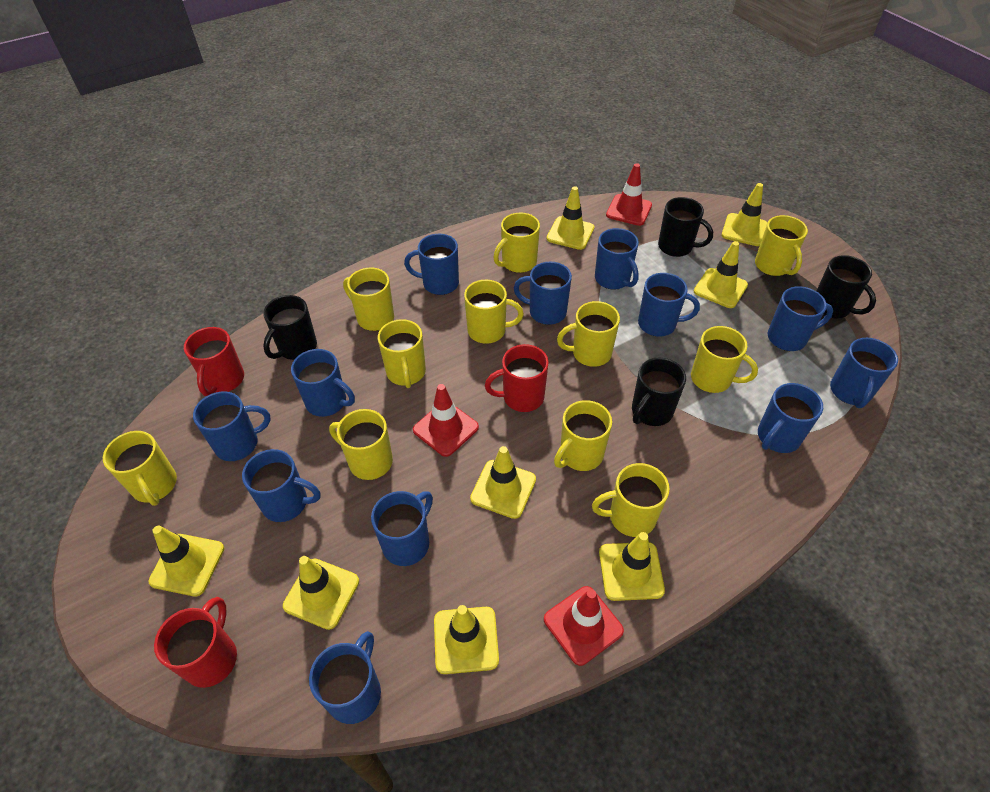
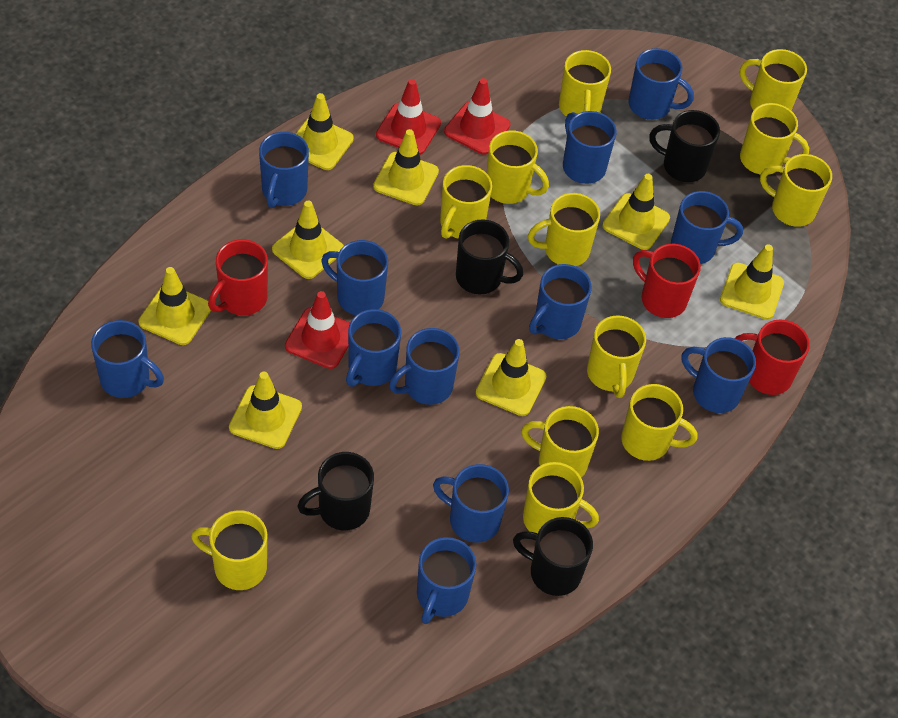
yellow mug: [103,431,177,506] [329,409,393,480] [343,268,394,331] [378,319,426,388] [464,280,524,344] [493,213,540,273] [554,400,612,471] [557,301,620,367] [592,463,670,537] [691,326,758,393] [755,215,808,276] = 11 -> [191,510,267,590] [440,165,492,239] [487,130,549,204] [521,406,599,478] [523,462,599,533] [528,193,600,266] [559,50,611,117] [587,315,646,398] [621,384,697,461] [740,49,807,111] [740,103,809,175] [760,154,832,227] = 12

